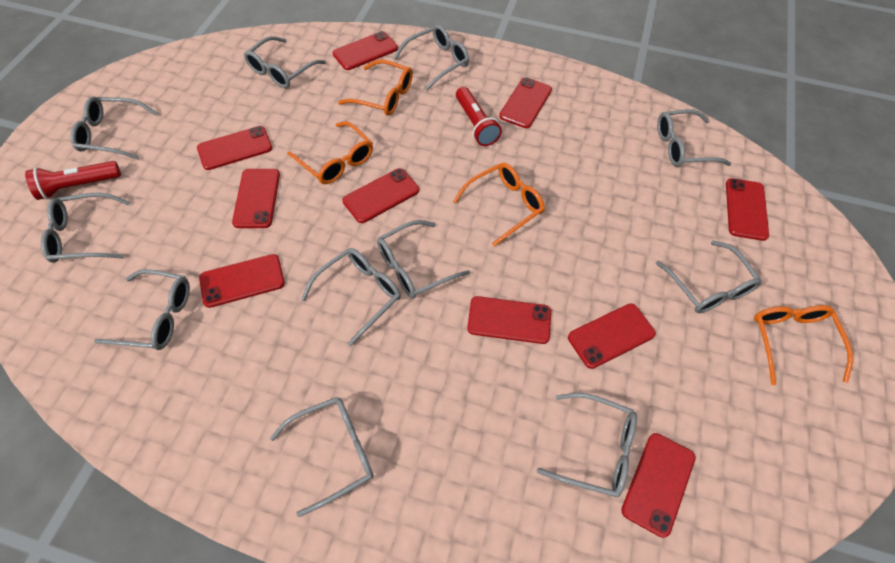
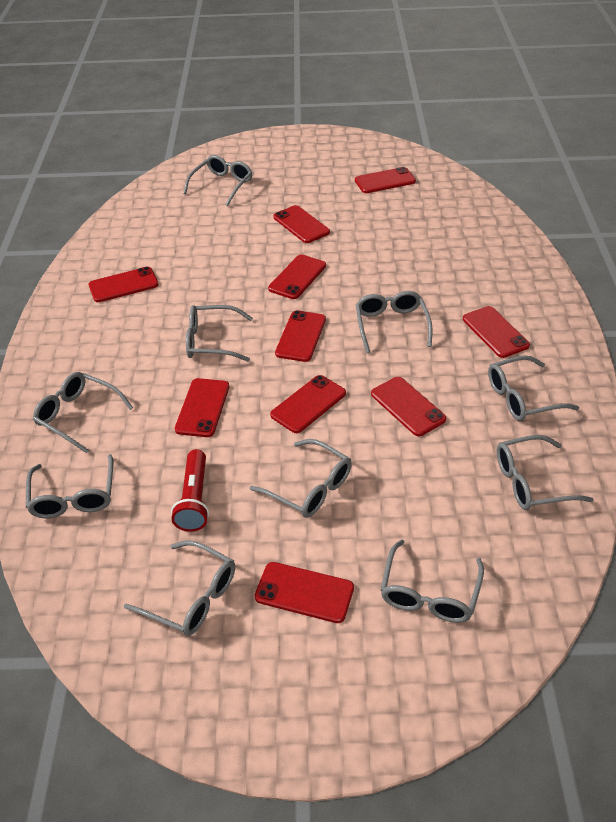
grey glasses: [41,193,130,263] [70,97,158,159] [94,269,190,350] [244,36,326,88] [270,397,374,517] [301,248,401,346] [377,220,470,298] [393,25,469,90] [537,393,637,498] [656,241,762,313] [657,109,731,167] = 11 -> [26,454,113,518] [33,372,133,453] [124,540,235,636] [183,155,253,206] [186,305,253,361] [249,439,352,518] [356,291,432,353] [381,539,484,623] [488,355,579,421] [497,435,594,510] = 10
orange glasses: [288,121,373,184] [338,59,413,116] [453,163,545,247] [754,305,853,385] = 4 -> none = 0
red flashlight: [25,161,121,200] [456,87,502,146] = 2 -> [171,449,209,532] = 1

